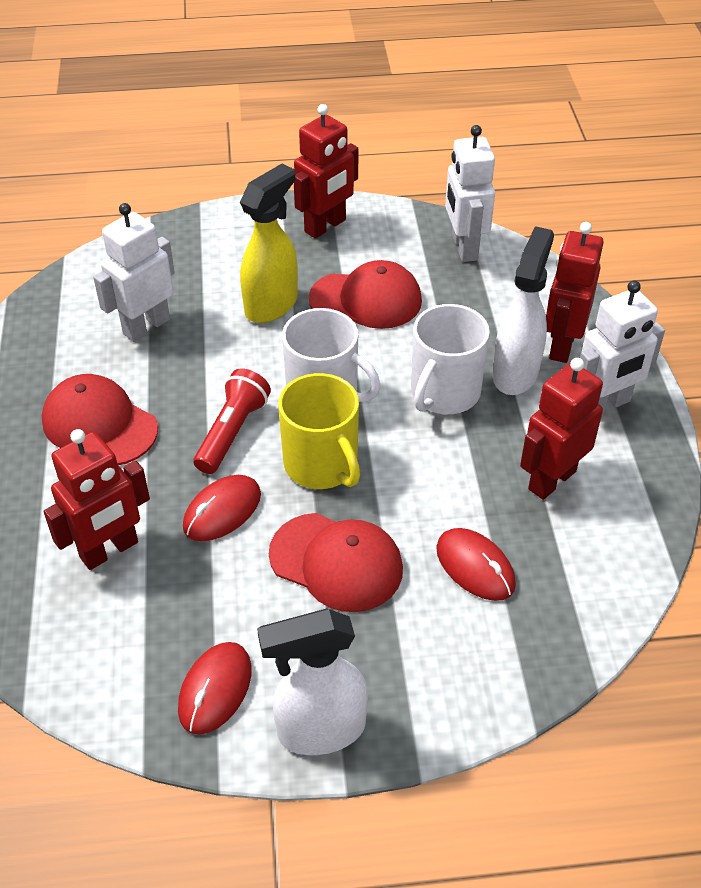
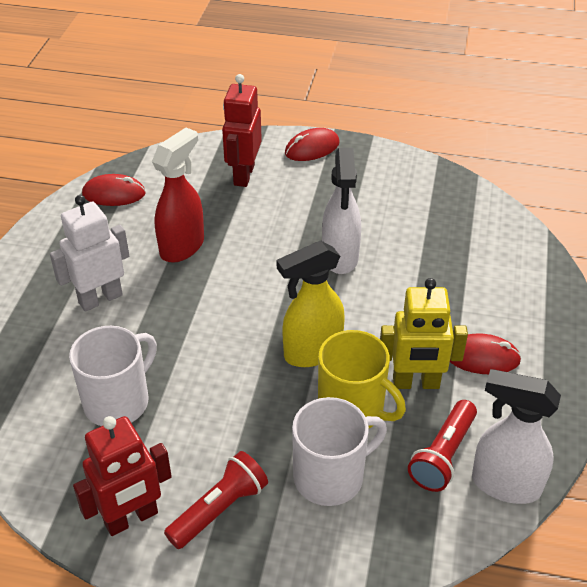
red cap: [42,374,158,465] [269,513,403,612] [309,260,422,329] = 3 -> none = 0
red flashlight: [193,368,271,474] = 1 -> [164,451,268,549] [408,400,477,492] = 2
red robot: [44,429,150,570] [294,104,358,239] [520,358,603,500] [546,222,604,363] = 4 -> [73,416,172,536] [222,74,262,187] = 2
red spray bottle: none = 0 -> [152,127,204,263] = 1
white robot: [93,203,175,342] [445,125,495,262] [580,280,665,413] = 3 -> [50,195,129,312] = 1
yellow robot: none = 0 -> [380,278,468,389] = 1

